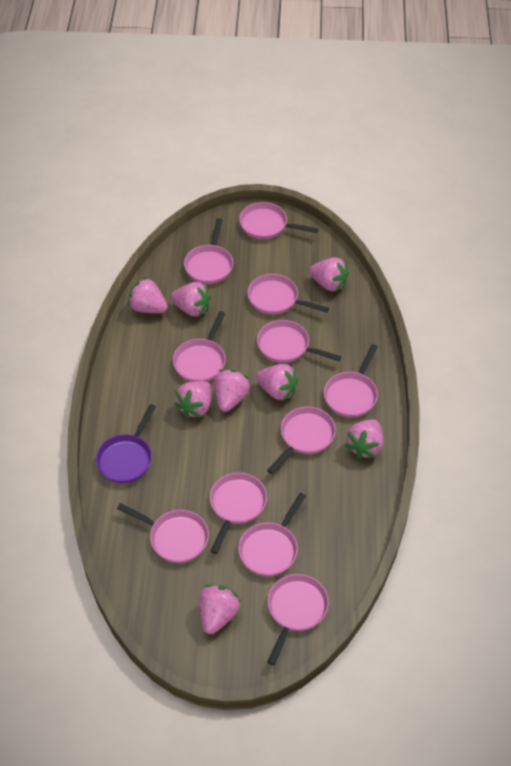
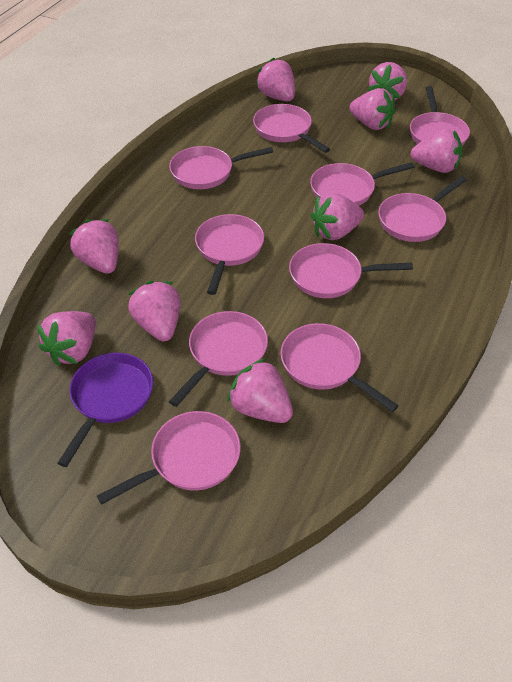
pink pan: [117,503,209,563] [173,311,226,382] [184,218,233,284] [210,472,267,554] [238,493,306,576] [239,202,318,239] [248,274,329,314] [257,320,342,363] [267,407,336,474] [267,574,329,665] [324,344,378,417] = 11 -> [97,411,241,505] [169,146,273,189] [169,311,268,407] [195,214,264,295] [253,104,330,153] [281,323,399,412] [289,243,413,298] [310,162,414,206] [378,176,467,242] [410,86,470,146] = 10
pink strawberry: [128,277,168,313] [170,282,211,316] [174,381,212,418] [199,584,241,634] [214,369,250,412] [256,364,298,401] [309,257,349,292] [345,420,383,459] = 8 -> [37,311,96,366] [69,219,119,274] [128,281,180,341] [227,358,293,423] [256,58,295,101] [310,193,364,240] [349,88,396,130] [368,62,407,101] [410,129,462,173] = 9

